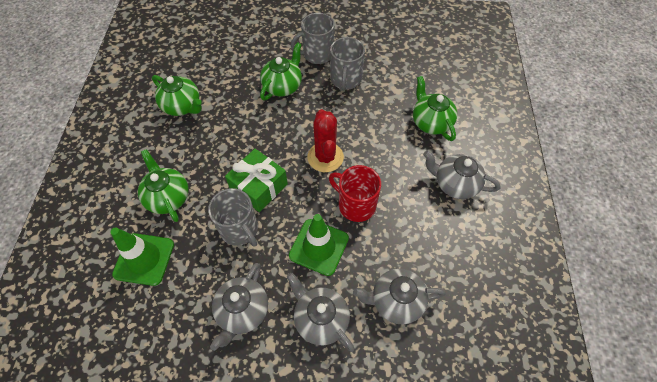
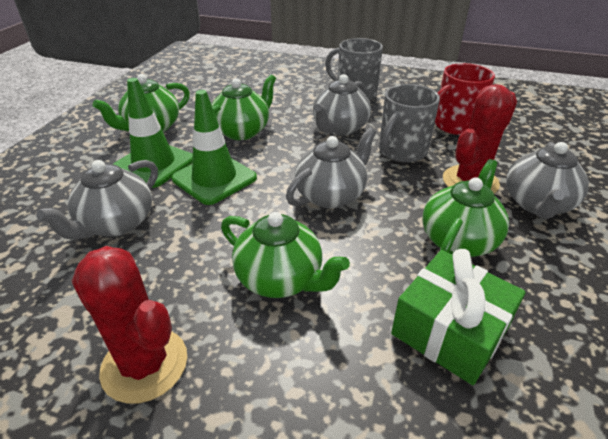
grey mug: [208,188,258,247] [291,13,335,64] [330,37,365,91] = 3 -> [325,38,383,100] [379,84,440,162] = 2
red cactus: [307,109,344,172] = 1 -> [72,246,187,404] [443,84,517,193] = 2

